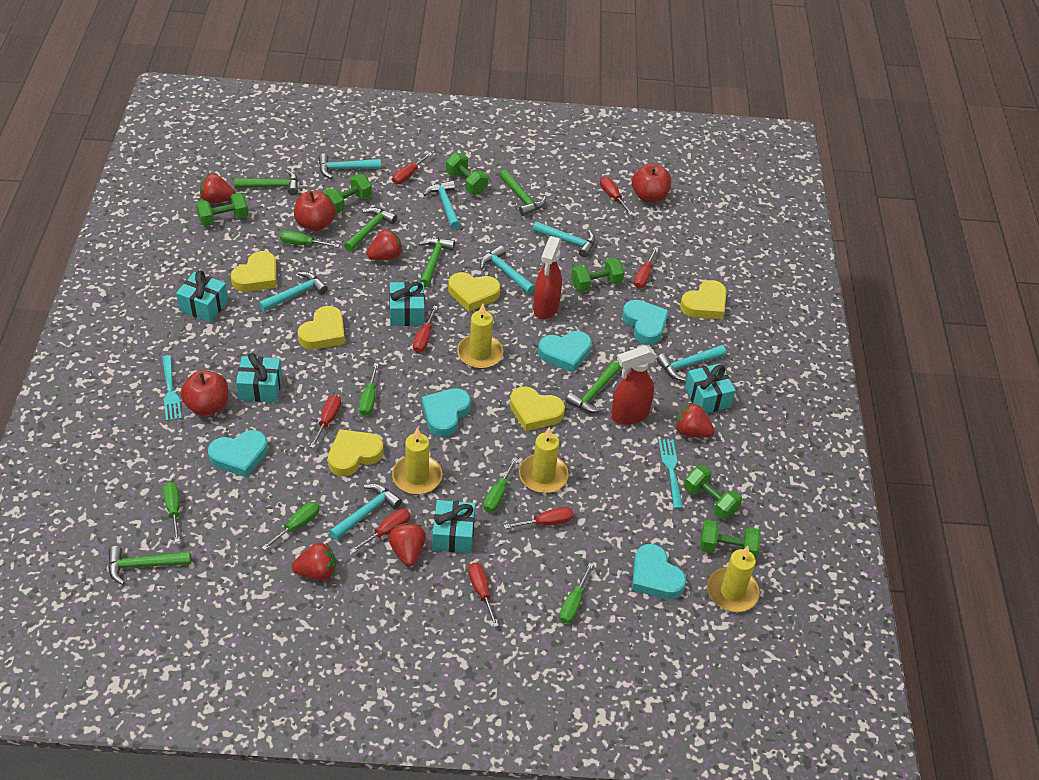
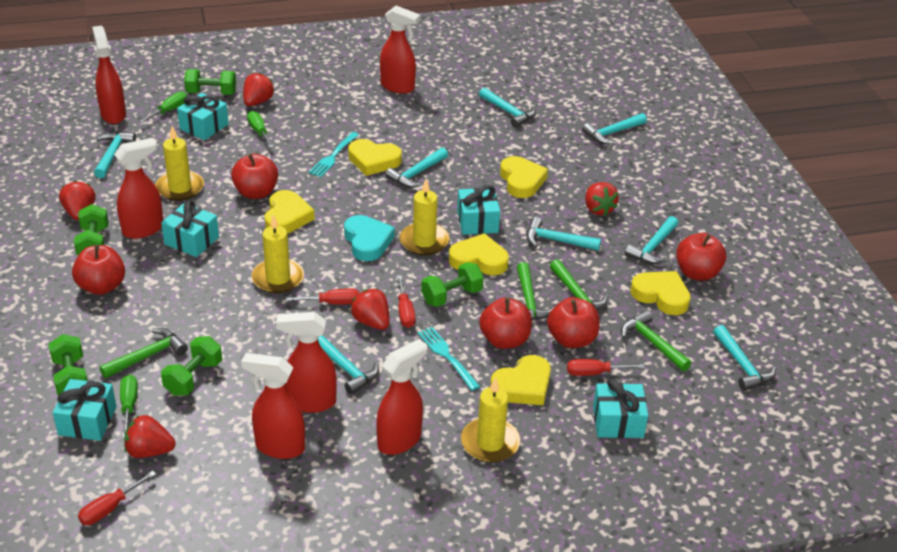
green dumbbell: [196,193,249,226] [323,174,372,213] [446,153,488,194] [571,258,624,292] [684,466,742,520] [700,520,761,559] = 6 -> [49,334,88,395] [74,204,109,255] [161,336,222,396] [184,69,236,95] [421,262,484,307] = 5
green hammer: [108,546,191,585] [234,170,298,196] [344,207,397,252] [419,238,455,287] [499,170,546,216] [566,361,621,413] = 6 -> [99,328,188,378] [517,262,555,320] [550,259,608,311] [621,310,692,371] = 4
green screwdriver: [163,482,180,542] [262,502,319,550] [280,230,340,248] [359,363,378,416] [483,458,517,512] [559,563,594,624] = 6 -> [120,375,138,438] [139,92,187,123] [247,111,274,148] = 3
red apple: [180,370,228,416] [294,191,336,231] [632,164,671,202] = 3 -> [72,245,125,295] [231,154,278,199] [479,298,532,349] [547,297,600,348] [676,233,726,281] = 5
red screwdriver: [310,395,341,448] [350,509,410,553] [392,152,432,184] [413,306,438,353] [468,563,499,627] [504,507,573,529] [600,177,633,215] [634,247,658,288] = 8 -> [78,471,156,525] [286,288,359,304] [396,275,416,328] [567,359,645,376] = 4
red spray bottle: [533,236,562,319] [611,345,657,425] = 2 -> [92,26,126,124] [114,138,163,239] [241,353,305,459] [276,312,337,413] [376,339,427,455] [380,6,420,94] = 6
turquoise hammer: [259,272,328,312] [318,153,381,179] [329,484,402,540] [423,180,461,229] [480,245,535,294] [533,221,595,257] [657,345,726,381] = 7 -> [94,131,136,178] [318,335,379,395] [385,148,448,188] [479,87,535,128] [526,217,601,251] [582,113,647,144] [625,216,678,264] [713,325,776,391] = 8
turquoise heart: [208,430,268,478] [422,388,471,437] [538,331,592,373] [622,300,669,345] [632,544,686,599] = 5 -> [344,215,395,261] = 1

